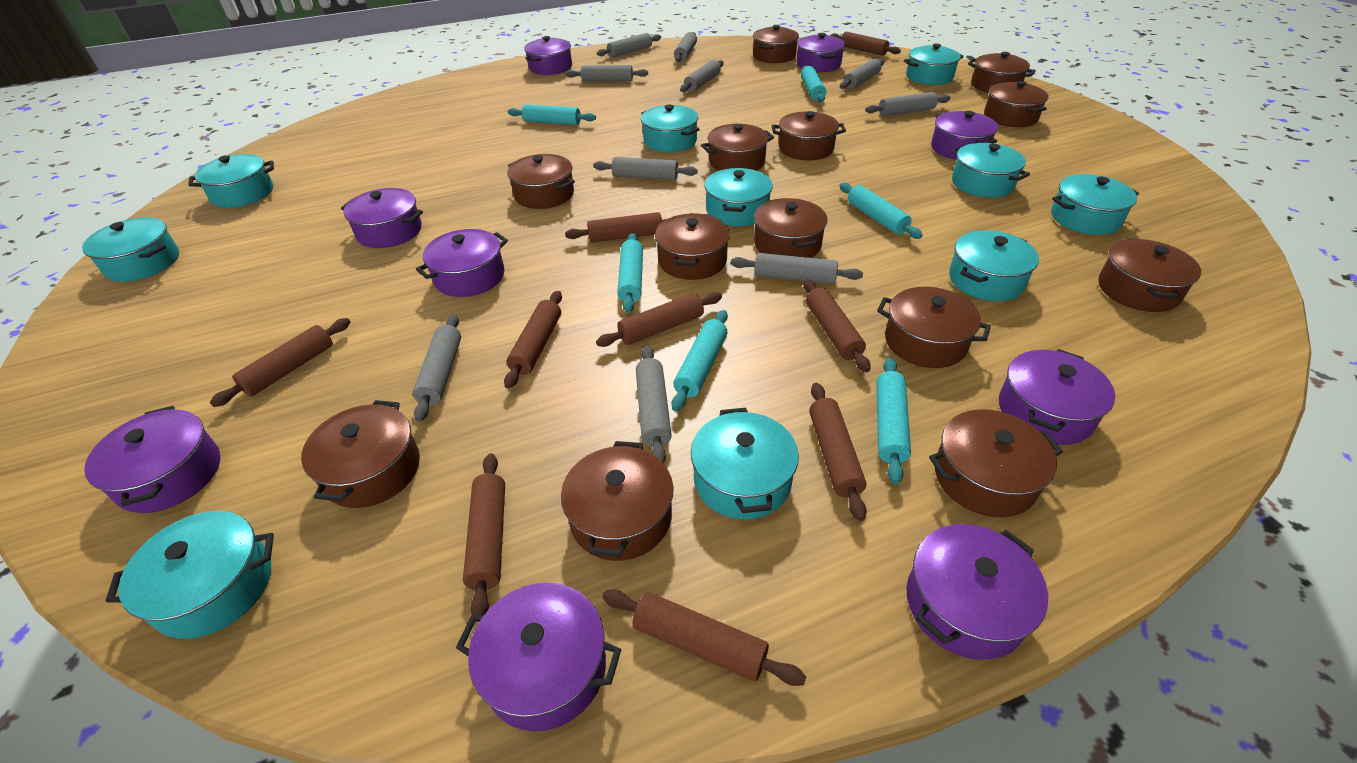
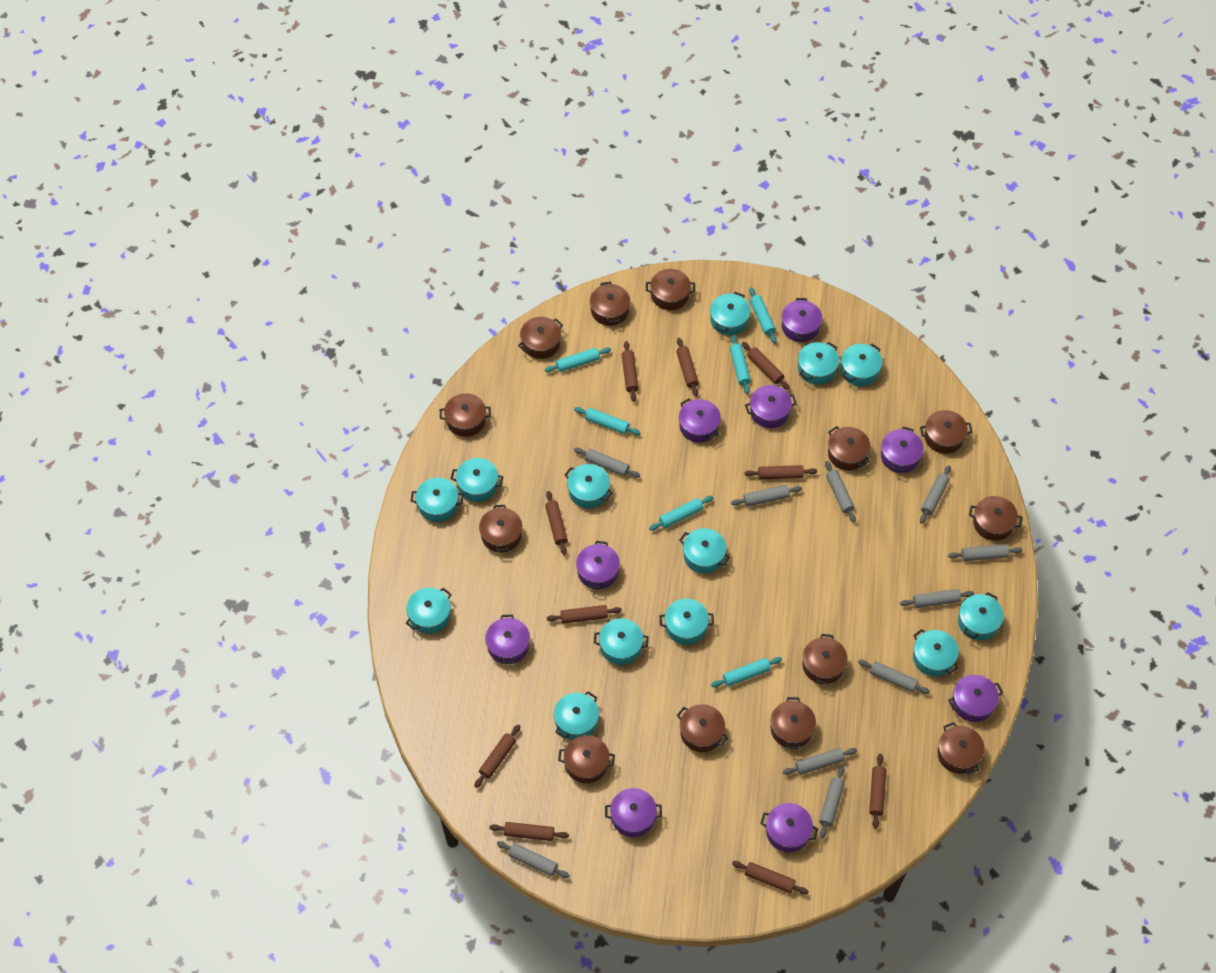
brown rolling pin: [210,318,350,407] [463,453,505,616] [504,291,562,389] [565,212,674,243] [596,292,722,347] [602,589,806,686] [803,279,871,372] [809,383,867,521] [830,32,901,56] = 9 -> [474,724,520,788] [489,822,569,841] [545,491,568,555] [547,605,622,624] [622,341,638,402] [676,338,699,397] [732,861,809,895] [742,342,790,390] [744,465,817,480] [869,754,886,829] = 10
turquoise pot: [82,217,179,282] [106,511,274,639] [188,154,274,208] [641,104,700,152] [691,408,799,519] [704,168,773,226] [904,44,964,85] [949,230,1039,301] [951,143,1030,198] [1051,174,1139,235] = 10 -> [406,588,452,634] [411,478,464,522] [451,458,504,502] [554,691,599,740] [565,464,613,508] [594,618,649,665] [659,599,714,645] [679,528,730,574] [710,292,751,335] [798,342,839,385] [841,344,882,386] [913,629,959,677] [958,592,1004,640] = 13

